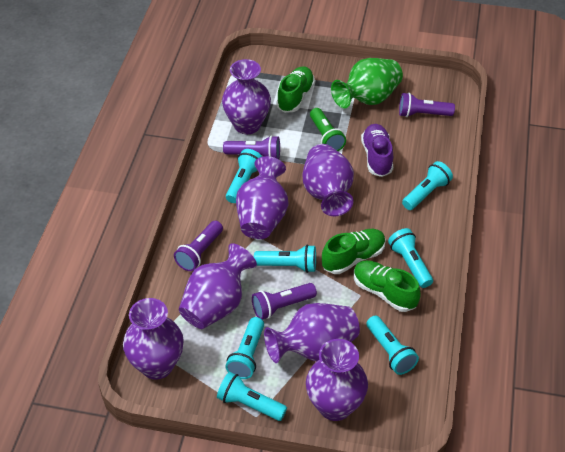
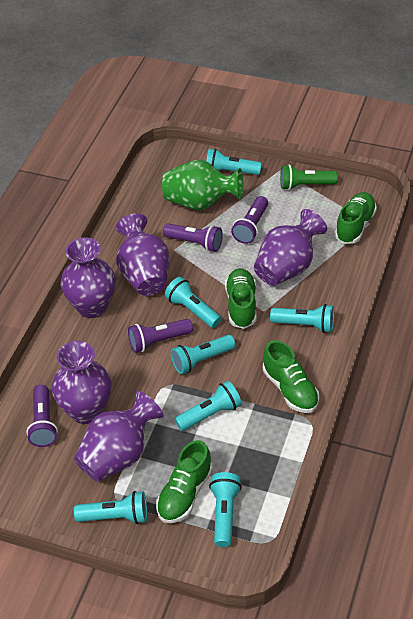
green shoe: [276,66,315,113] [322,229,386,274] [354,260,421,312] = 3 -> [156,440,213,523] [225,268,256,329] [263,340,319,413] [335,192,377,244] = 4
purple shoe: [361,124,393,177] = 1 -> none = 0
purple vase: [123,298,184,380] [179,243,257,329] [222,59,271,134] [236,156,288,239] [264,303,360,363] [303,144,354,216] [306,339,368,421] = 7 -> [52,341,111,424] [61,237,116,318] [74,391,164,482] [116,213,169,296] [254,209,327,286] = 5

